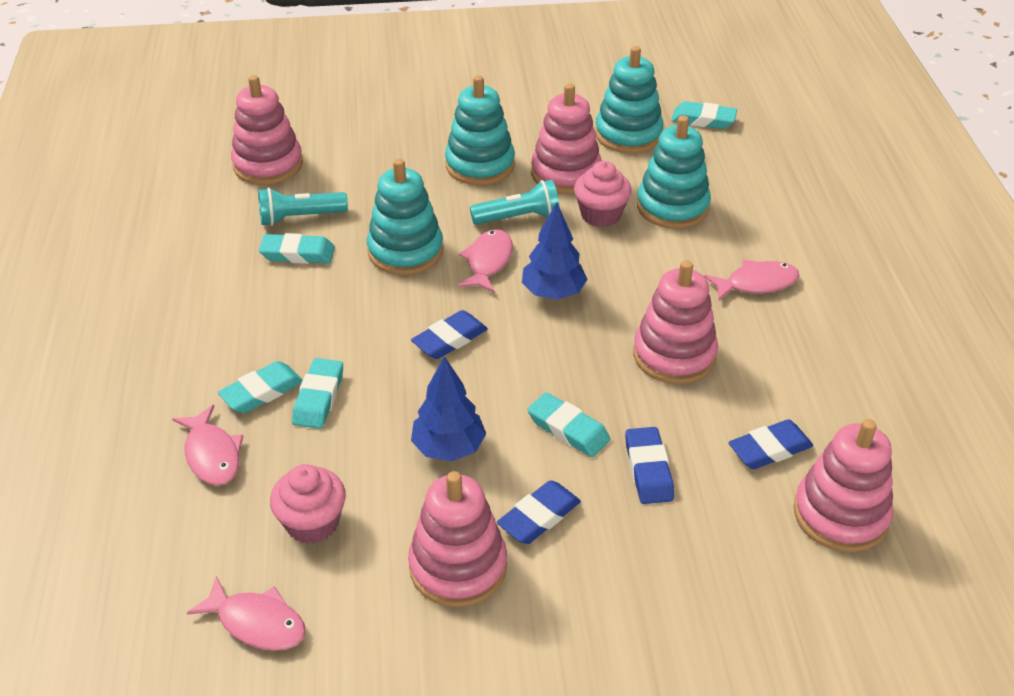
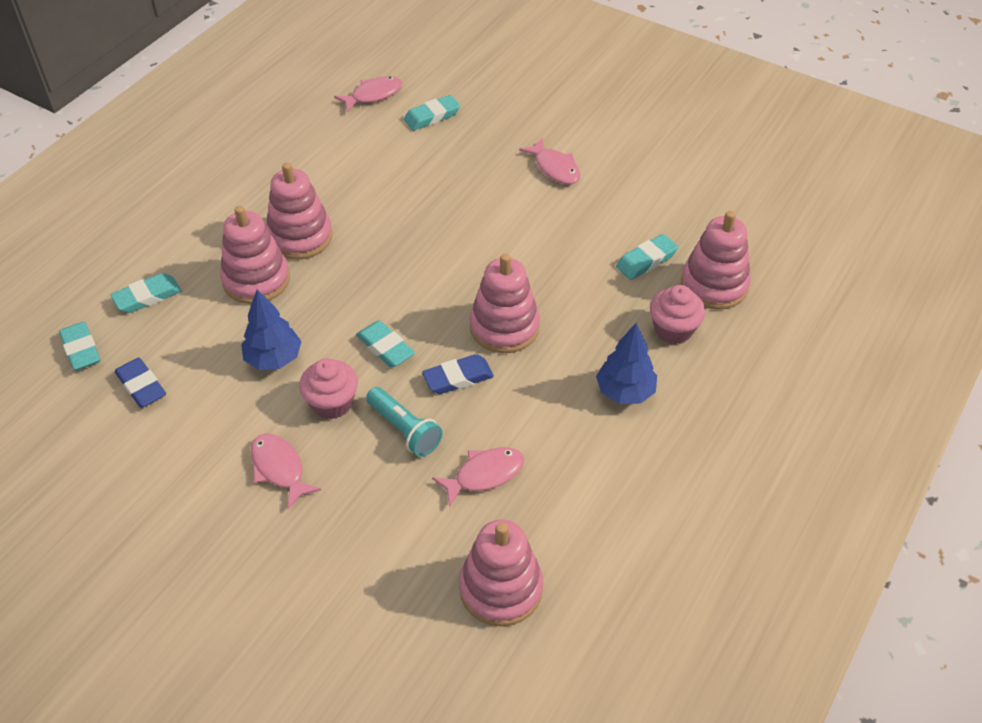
blue eraser: [411,310,488,359] [497,480,581,544] [625,427,674,504] [729,419,813,469] = 4 -> [115,358,166,408] [422,354,494,394] = 2
turquoise flashlight: [258,187,348,226] [470,180,560,225] = 2 -> [366,387,443,457] = 1
turquoise stacking toy: [367,159,443,275] [445,75,515,185] [595,46,664,154] [637,115,711,229] = 4 -> none = 0

